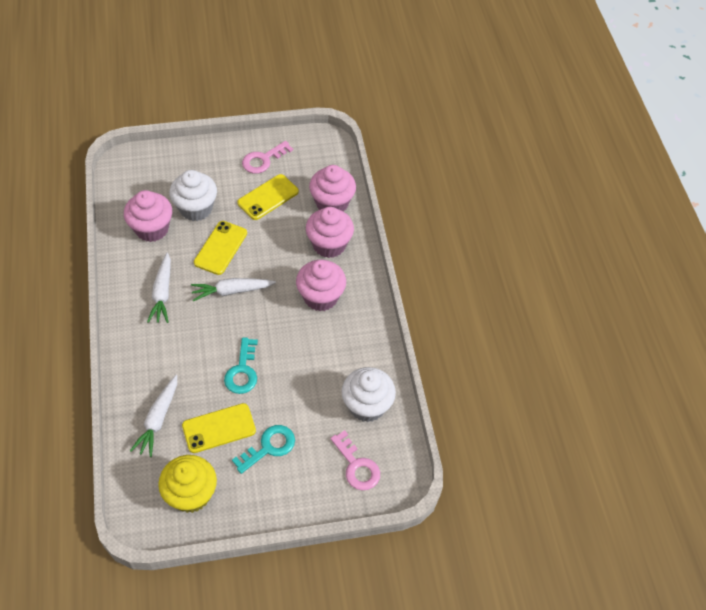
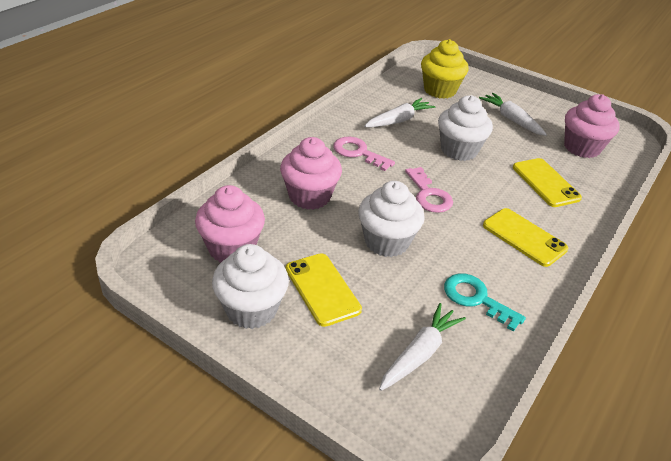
pink cupcake: [124,190,172,242] [296,260,346,311] [306,207,354,258] [309,165,356,212] = 4 -> [195,185,265,262] [280,137,342,210] [564,94,620,158] = 3
turquoise key: [224,337,258,394] [232,425,295,474] = 2 -> [444,273,526,332] = 1
white cupcake: [169,170,217,221] [342,367,396,422] = 2 -> [212,244,289,329] [358,181,425,257] [438,95,493,161] = 3

